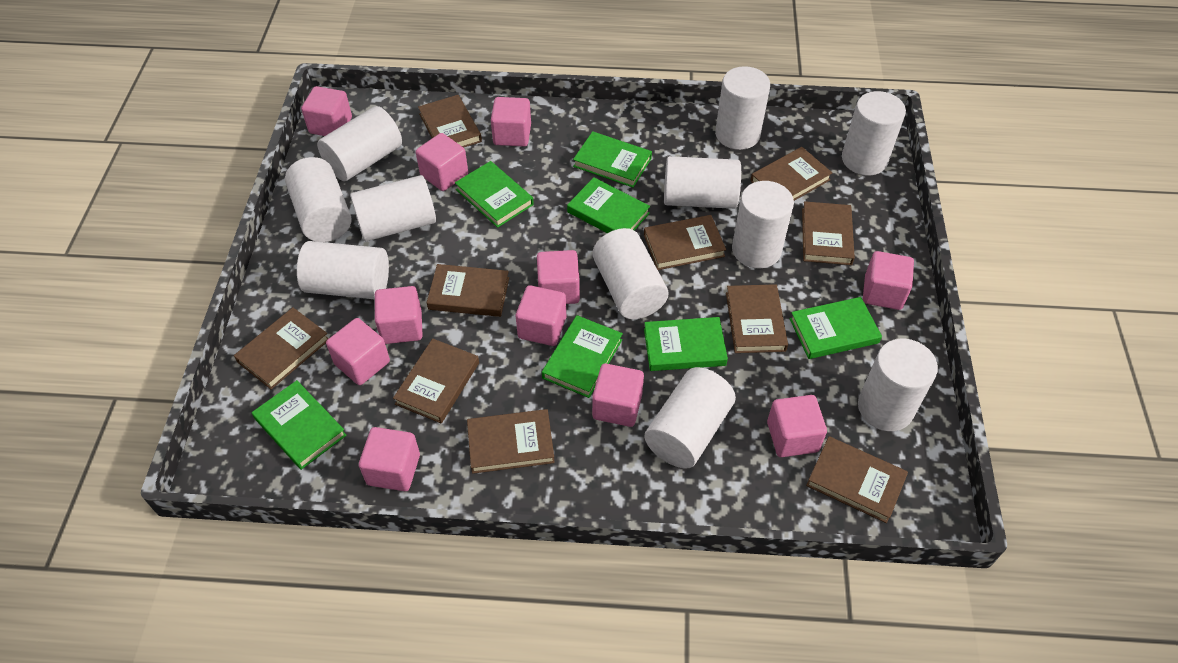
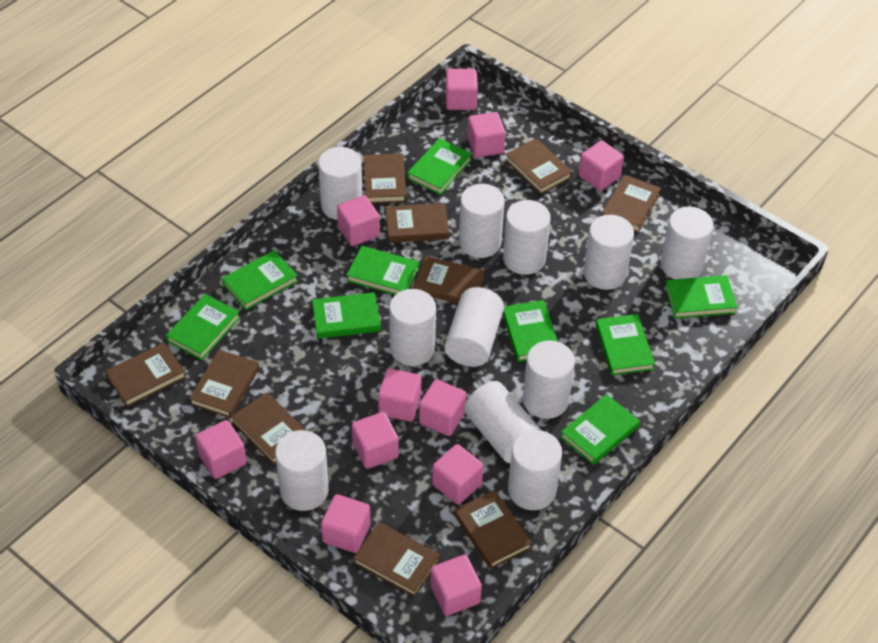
green book: [252,380,346,470] [455,161,534,228] [542,315,623,398] [567,177,650,233] [573,131,652,187] [644,317,728,371] [790,297,882,359] = 7 -> [166,294,240,360] [222,250,298,310] [312,292,381,339] [347,246,419,295] [407,138,472,195] [502,300,558,362] [560,394,640,465] [596,314,655,376] [665,275,738,319] = 9

